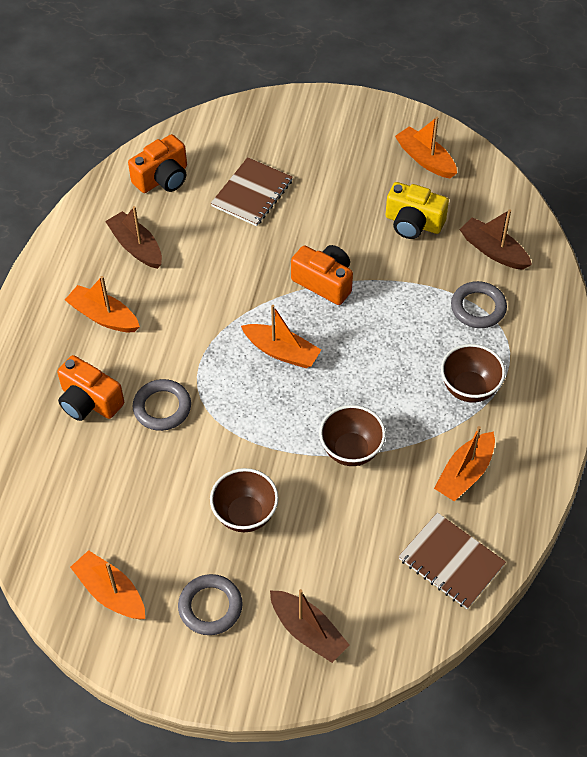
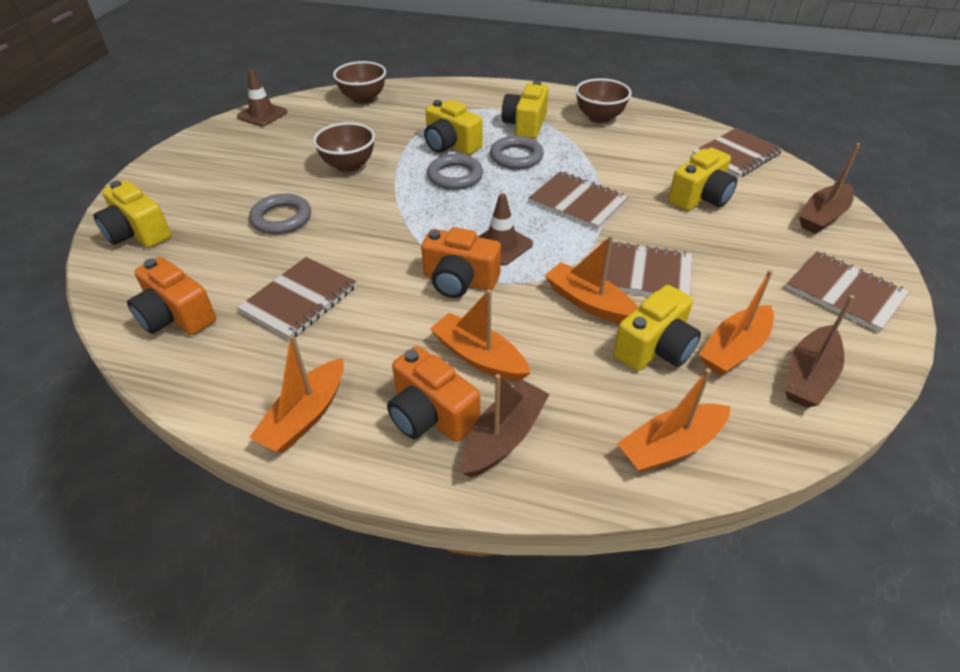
brown notebook: [211,157,293,226] [399,512,506,609] = 2 -> [237,257,357,340] [528,171,628,230] [601,241,692,296] [692,128,783,178] [785,251,909,333] = 5
brown traffic cone: none = 0 -> [237,69,287,127] [478,193,533,266] = 2
yellow camera: [386,182,449,239] = 1 -> [93,181,171,248] [424,100,483,155] [502,81,548,139] [613,285,701,371] [668,148,737,211] = 5

